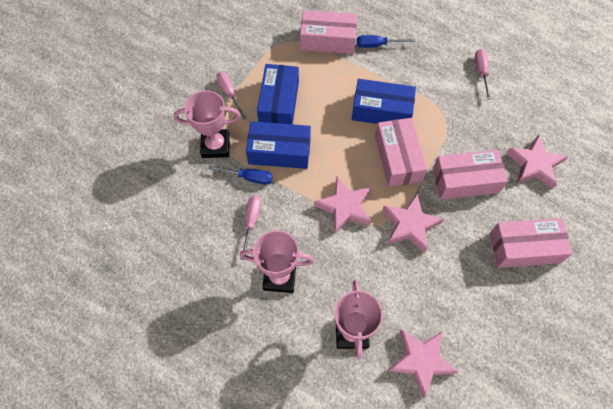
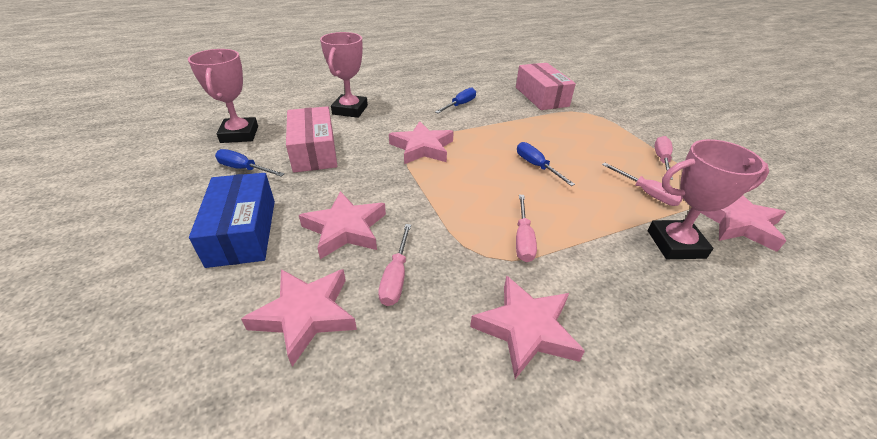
blue box: [246,121,311,169] [257,64,299,124] [352,79,416,124] = 3 -> [189,173,275,268] = 1
blue screwdriver: [208,165,273,185] [357,35,415,48] = 2 -> [215,149,285,177] [435,88,476,113] [517,142,575,186] = 3
pink box: [300,10,357,54] [375,118,427,187] [433,150,508,200] [490,218,573,268] = 4 -> [286,106,337,172] [516,63,576,110] = 2
pink screwdriver: [216,72,247,119] [241,196,261,260] [475,49,491,100] = 3 -> [378,224,411,306] [516,195,537,262] [602,163,683,206] [654,136,673,180] = 4
pink star: [314,176,371,233] [383,194,444,253] [389,329,458,398] [506,135,568,189] = 4 -> [241,269,357,367] [299,191,386,259] [389,121,454,164] [470,276,585,379] [701,195,786,252] = 5

